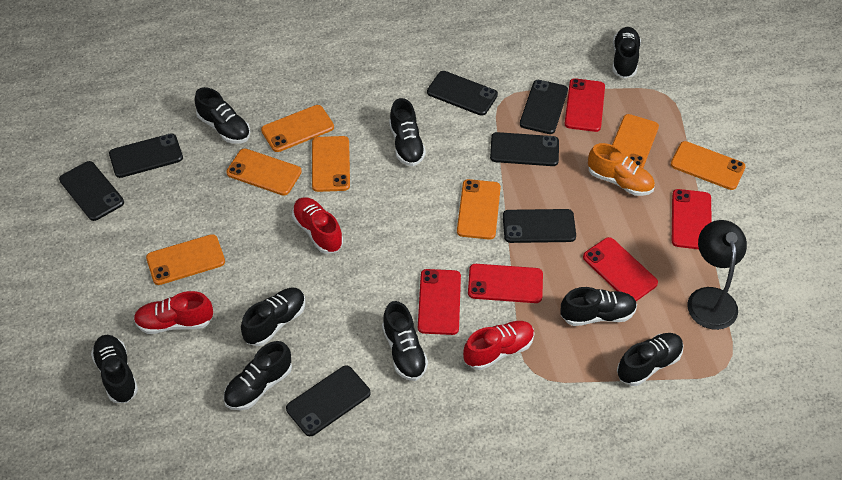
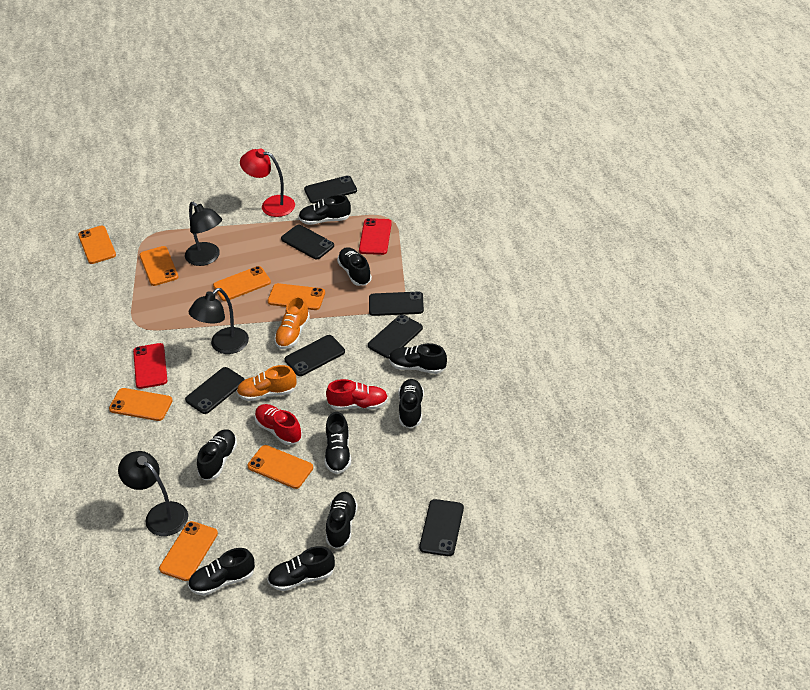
black lamp: [687,220,747,330] = 1 -> [118,451,188,536] [185,202,222,266] [189,288,249,354] = 3
orange shoe: [588,143,655,196] = 1 -> [237,365,297,401] [274,296,310,349] = 2
red lamp: none = 0 -> [240,149,295,217] = 1
red phone: [418,269,461,335] [468,264,543,303] [564,78,605,132] [583,237,658,301] [672,189,711,249] = 5 -> [133,343,167,389] [359,218,392,255] = 2
red shoe: [134,291,213,334] [292,197,343,254] [463,321,534,370] = 3 -> [255,404,302,445] [326,379,388,410] = 2

